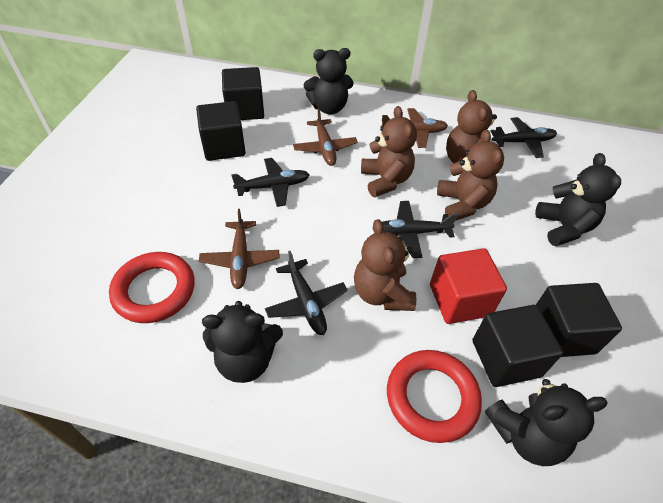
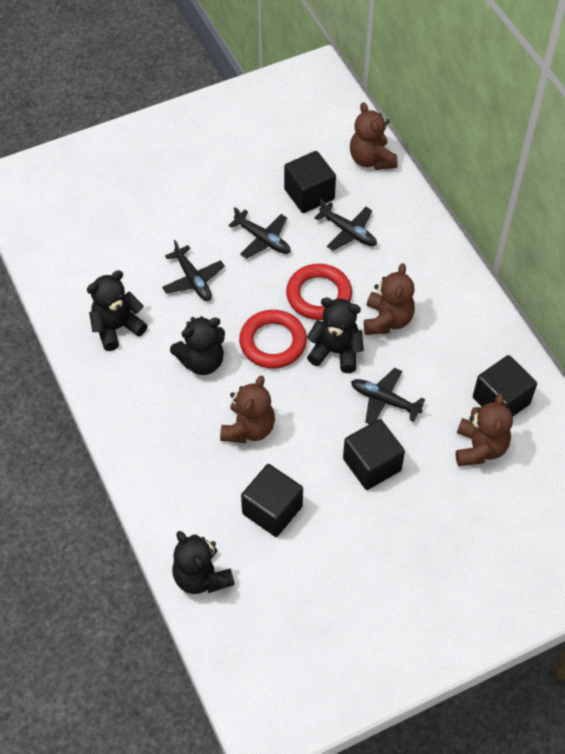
brown plane: [199,209,279,289] [293,108,358,166] [381,108,448,148] = 3 -> none = 0
red cube: [430,248,507,324] = 1 -> none = 0

